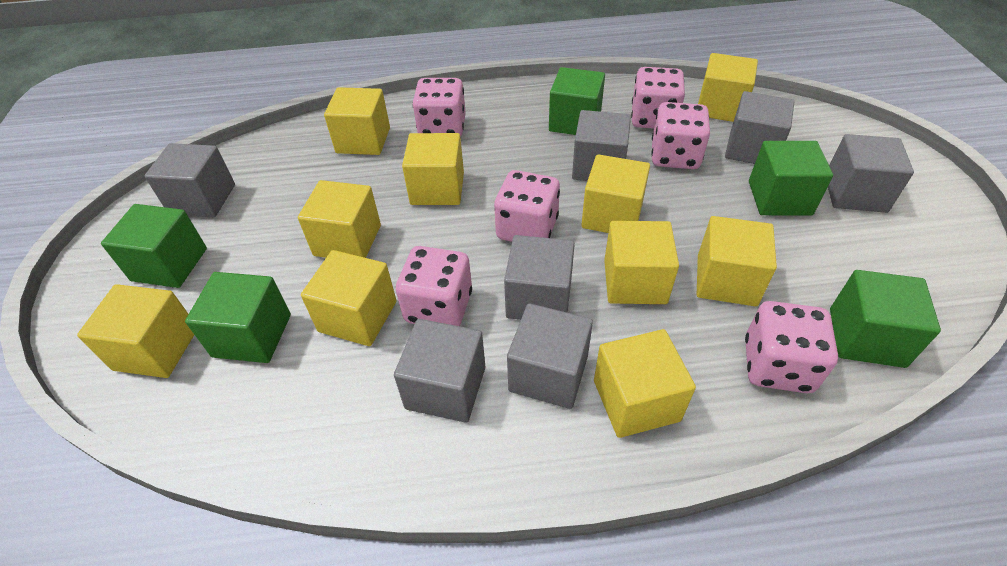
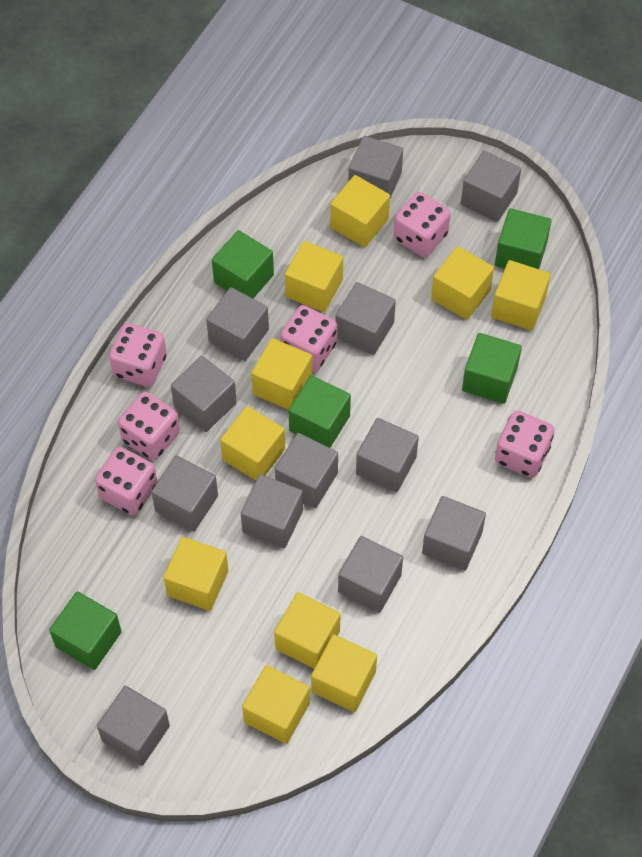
grey cube: [145,143,235,217] [394,319,485,423] [504,235,575,320] [507,303,593,409] [572,110,631,181] [725,91,794,164] [828,134,914,213] = 7 -> [97,686,170,766] [151,455,218,531] [171,356,237,432] [206,287,269,361] [241,474,303,548] [275,433,338,508] [336,282,396,355] [338,536,403,613] [348,136,403,198] [356,418,419,493] [422,496,486,571] [461,151,521,222] = 12

